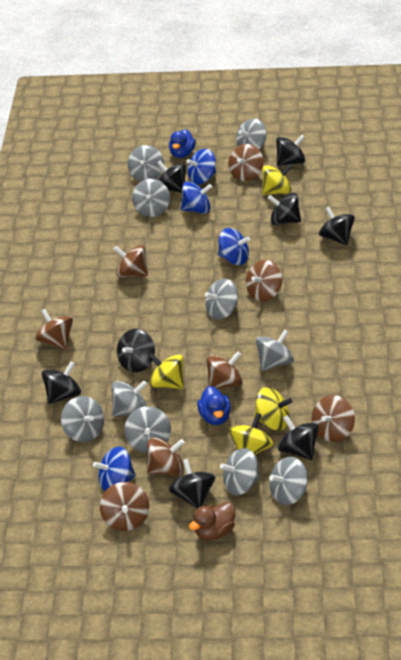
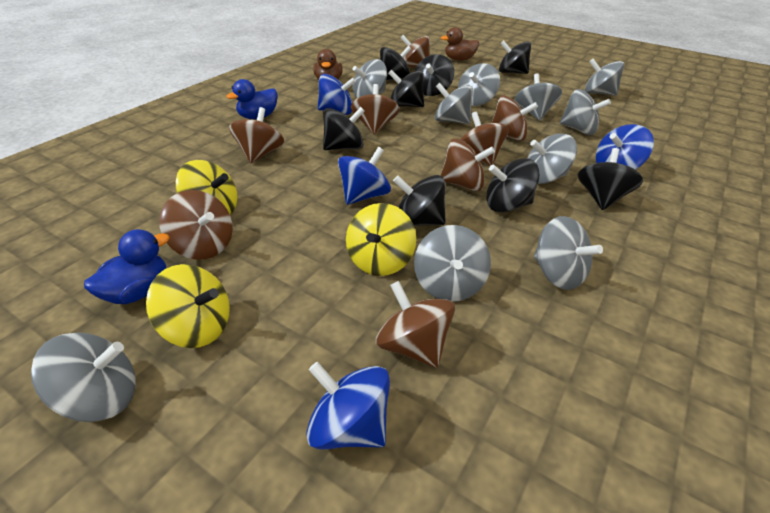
brown duck: [189,502,235,540] = 1 -> [313,49,343,80] [441,27,479,61] = 2
yellow spinning top: [149,353,184,389] [229,413,273,455] [254,387,292,431] [262,164,292,195] = 4 -> [146,264,230,348] [176,160,238,215] [346,203,416,276] = 3

